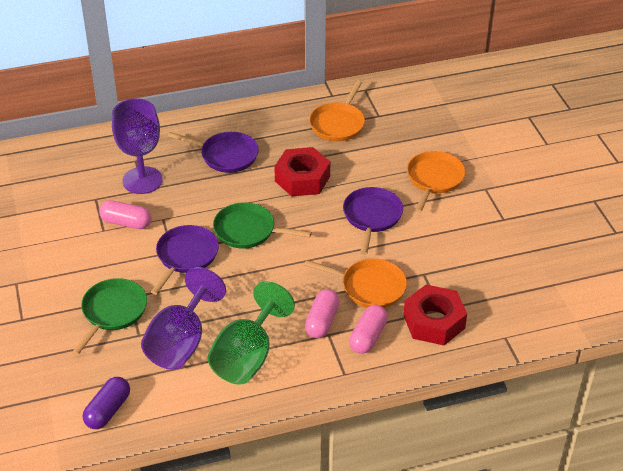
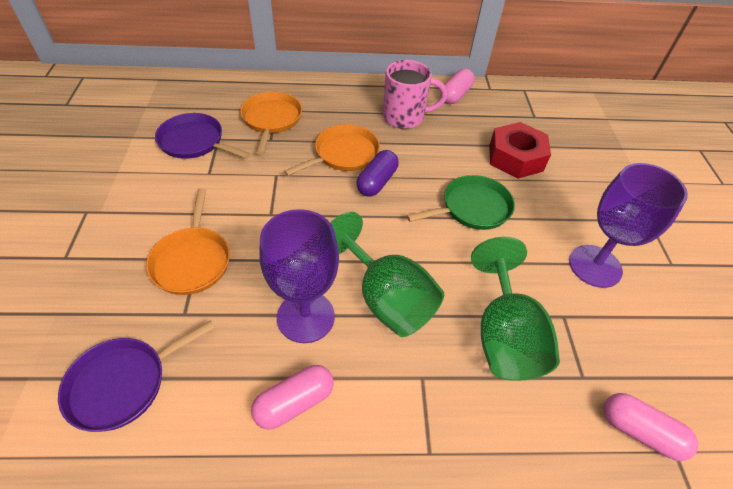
green goblet: [208,281,295,384] = 1 -> [330,212,444,337] [471,237,560,381] = 2
green pan: [72,278,147,355] [213,202,312,249] = 2 -> [407,175,515,230] = 1
pink mug: none = 0 -> [383,60,447,129] = 1
purple pan: [151,225,219,295] [168,132,259,173] [343,187,403,255] = 3 -> [58,320,216,432] [155,113,250,159] = 2
red nut: [274,147,330,196] [403,284,467,345] = 2 -> [489,122,551,179] = 1

